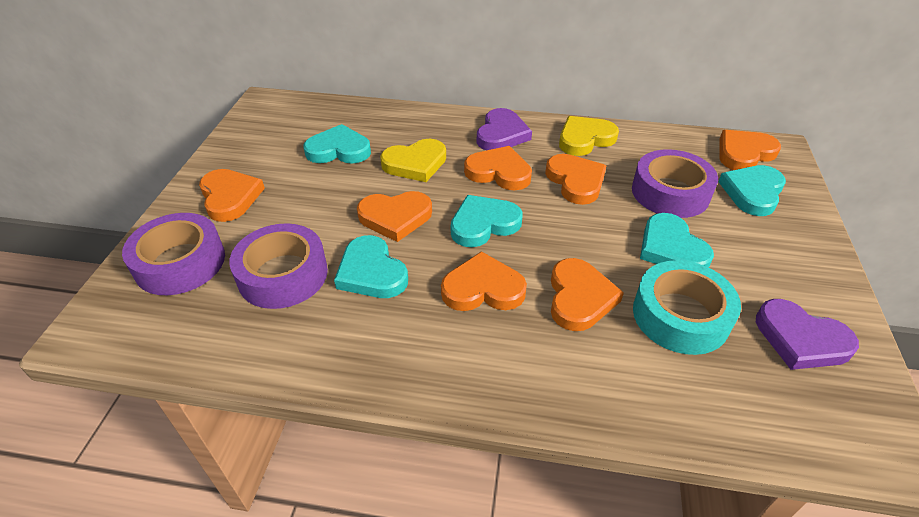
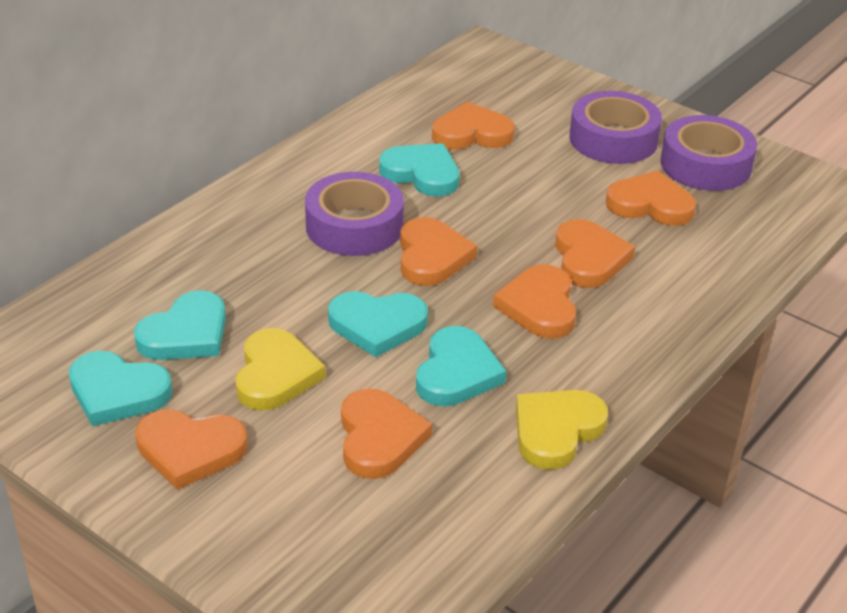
purple heart: [477,108,532,150] [756,299,859,370] = 2 -> none = 0
turquoise tape: [633,260,741,355] = 1 -> none = 0

